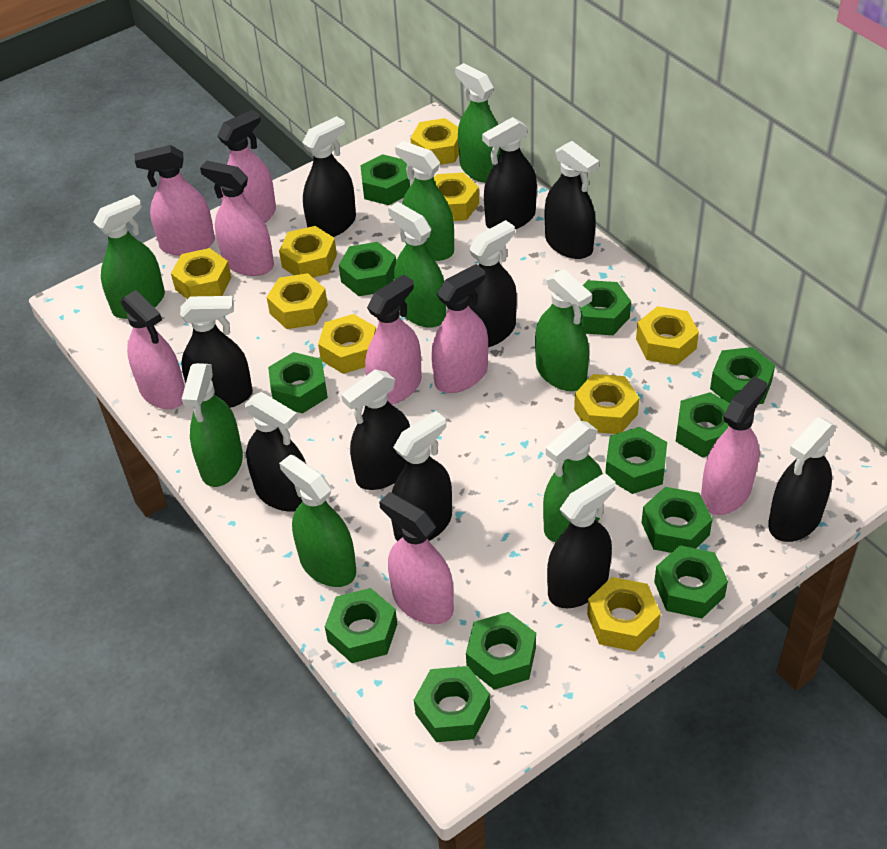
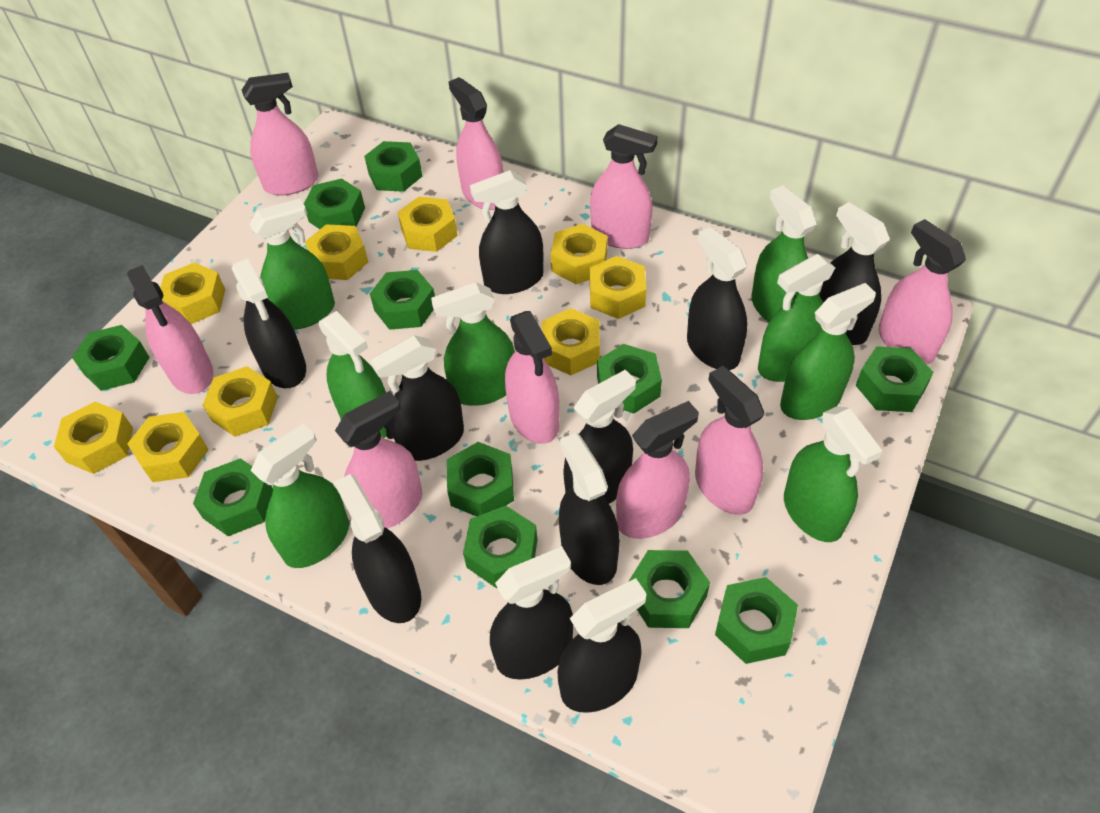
green nut: [268,352,328,413] [325,588,397,663] [339,242,396,296] [360,154,410,205] [414,666,490,742] [466,612,536,690] [580,280,631,335] [605,427,667,494] [641,487,713,553] [654,545,728,619] [676,392,730,458] [710,347,775,404] = 12 -> [72,325,150,391] [193,458,273,536] [304,178,365,229] [364,141,422,192] [370,270,435,330] [447,442,514,517] [463,505,537,588] [597,344,662,414] [629,550,710,628] [715,577,798,664] [856,346,934,412] = 11
pink spray bottle: [121,290,185,409] [135,145,215,256] [200,161,274,276] [217,110,276,223] [365,274,422,405] [379,492,454,624] [431,264,488,393] [701,376,768,515] = 8 -> [127,265,213,394] [242,73,318,195] [335,391,422,529] [449,77,504,210] [505,311,559,444] [590,124,658,249] [616,401,699,539] [695,366,764,515] [879,219,966,364] = 9

